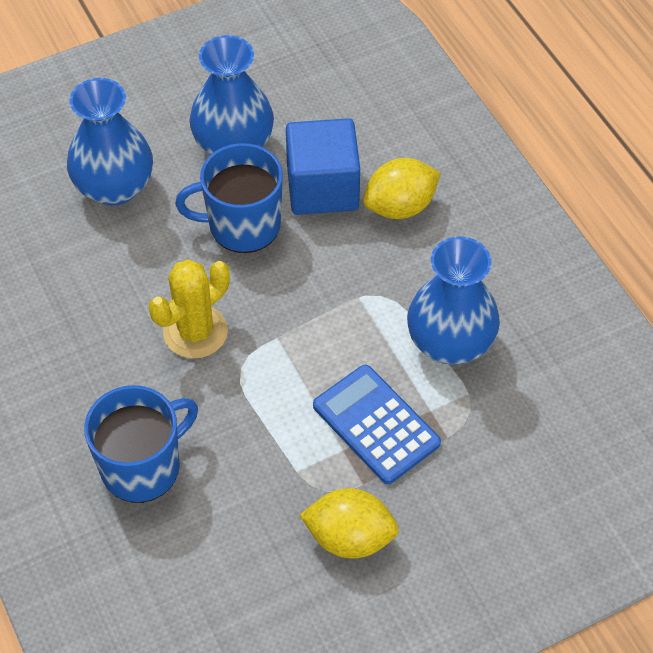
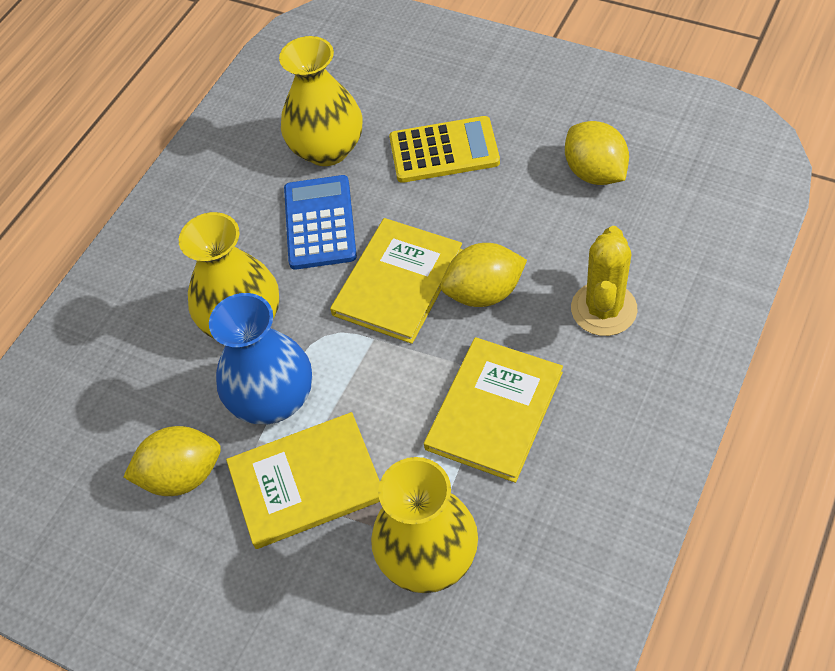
blue cube: [286,118,360,215] = 1 -> none = 0
blue mug: [84,385,198,503] [175,143,283,253] = 2 -> none = 0
blue vase: [67,78,153,206] [189,35,274,155] [407,236,500,364] = 3 -> [209,293,312,424] = 1
yellow book: none = 0 -> [226,412,380,549] [330,218,463,344] [424,337,563,483] = 3
yellow calculator: none = 0 -> [389,116,500,183] = 1
yellow lemon: [300,488,399,559] [363,158,440,219] = 2 -> [123,426,221,496] [441,243,527,307] [565,121,629,185] = 3
yellow vase: none = 0 -> [179,212,279,338] [279,36,363,166] [371,457,478,593] = 3

